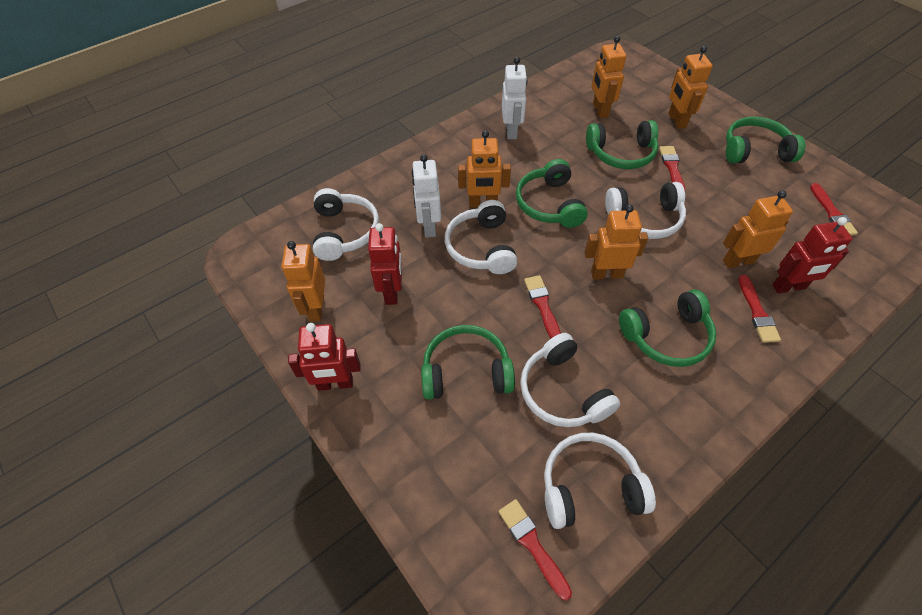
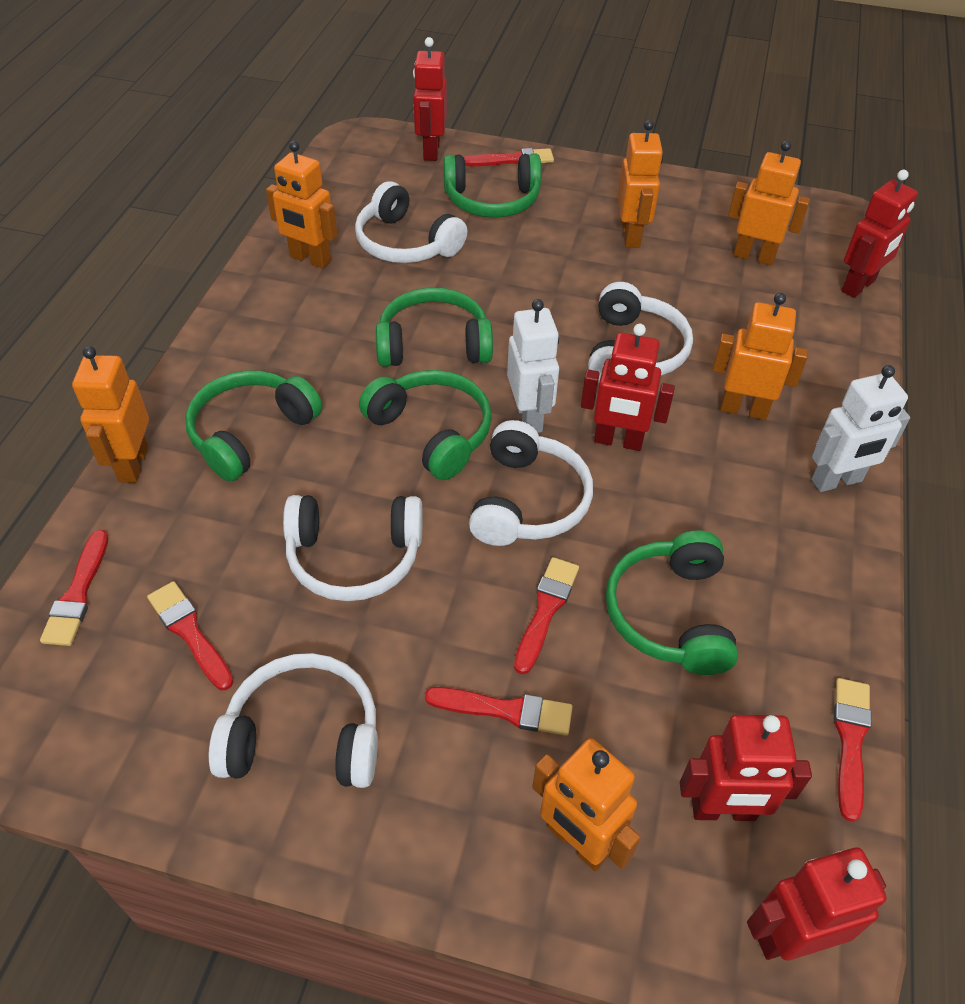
red brush: [499,499,572,600] [524,275,561,339] [659,146,685,190] [738,275,781,343] [810,183,858,236] = 5 -> [40,530,109,646] [147,581,233,690] [425,687,573,736] [464,148,554,166] [514,557,579,675] [834,678,872,822] = 6
red robot: [288,323,361,391] [368,223,402,305] [772,217,853,294] = 3 -> [413,37,447,161] [581,324,675,451] [680,715,812,821] [747,847,887,960] [842,170,918,298] = 5

